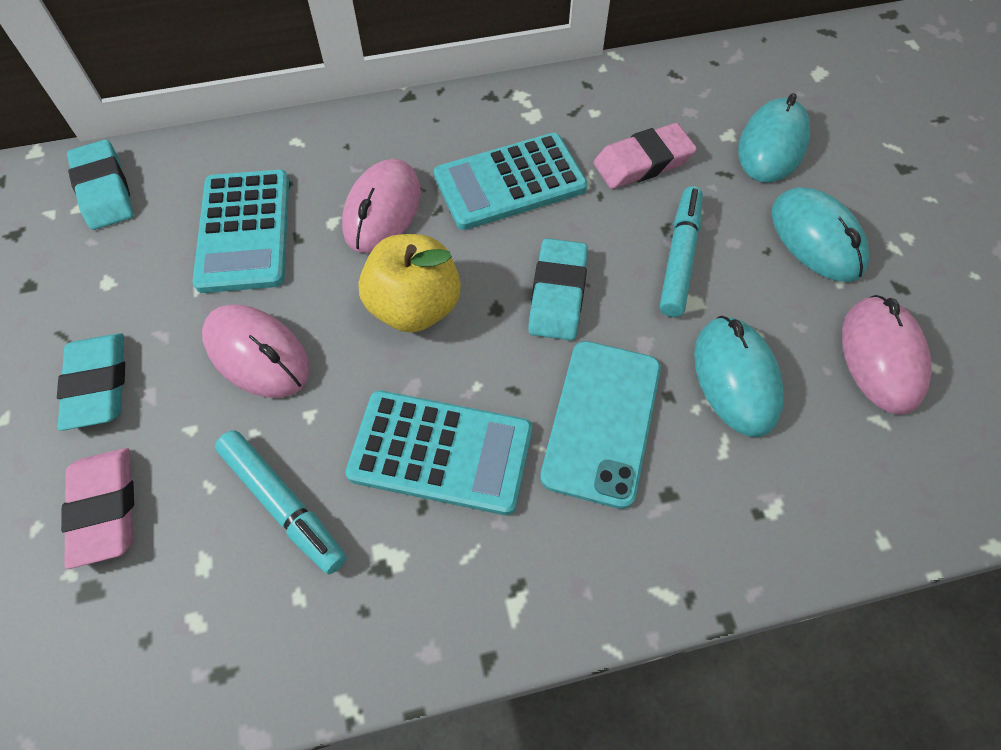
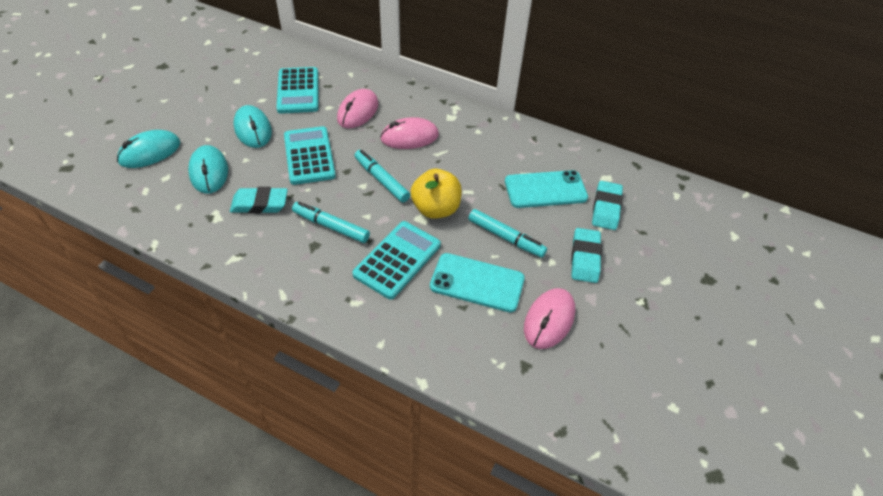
pink eraser: [61,448,134,569] [593,123,697,189] = 2 -> none = 0
turquoise marker: [215,430,346,574] [660,186,703,317] = 2 -> [292,202,370,243] [354,150,410,202] [468,209,547,258] = 3
turquoise phone: [540,341,661,509] = 1 -> [430,253,525,312] [505,170,588,208] = 2

